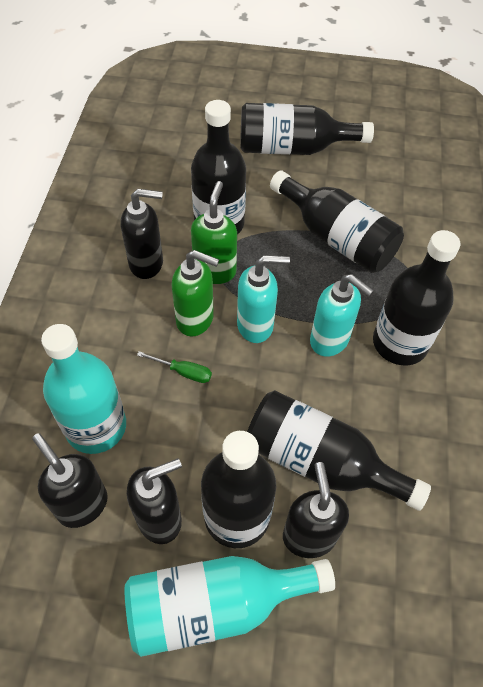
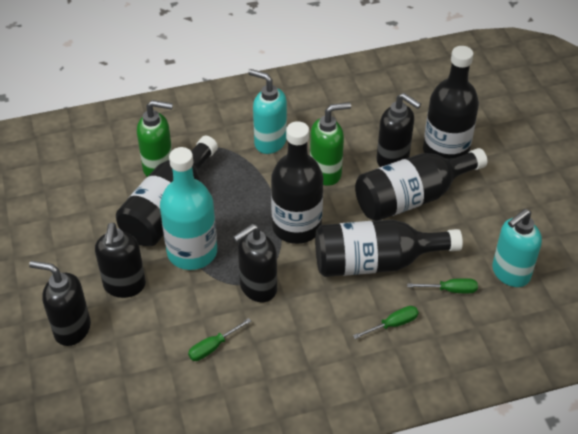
black bottle: [191,100,246,235] [201,431,276,548] [240,103,374,155] [247,390,431,511] [270,170,404,273] [373,230,460,365] = 6 -> [116,136,218,246] [271,121,323,244] [315,219,463,277] [355,148,487,221] [423,46,479,159] = 5
green screwdriver: [137,351,212,383] = 1 -> [188,318,251,361] [353,306,419,339] [407,278,478,293] = 3
turquoise bottle: [41,324,126,454] [125,556,335,657] = 2 -> [160,147,217,270] = 1

